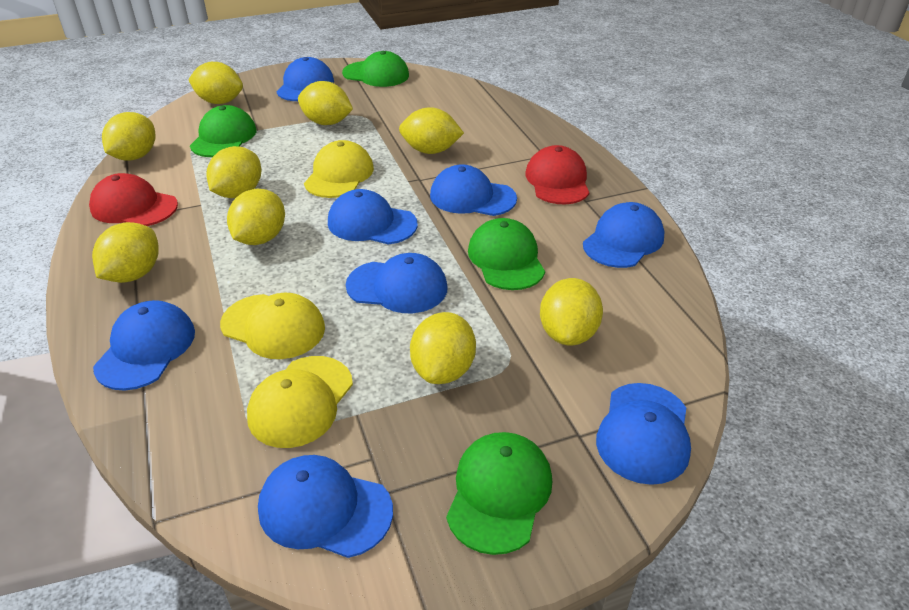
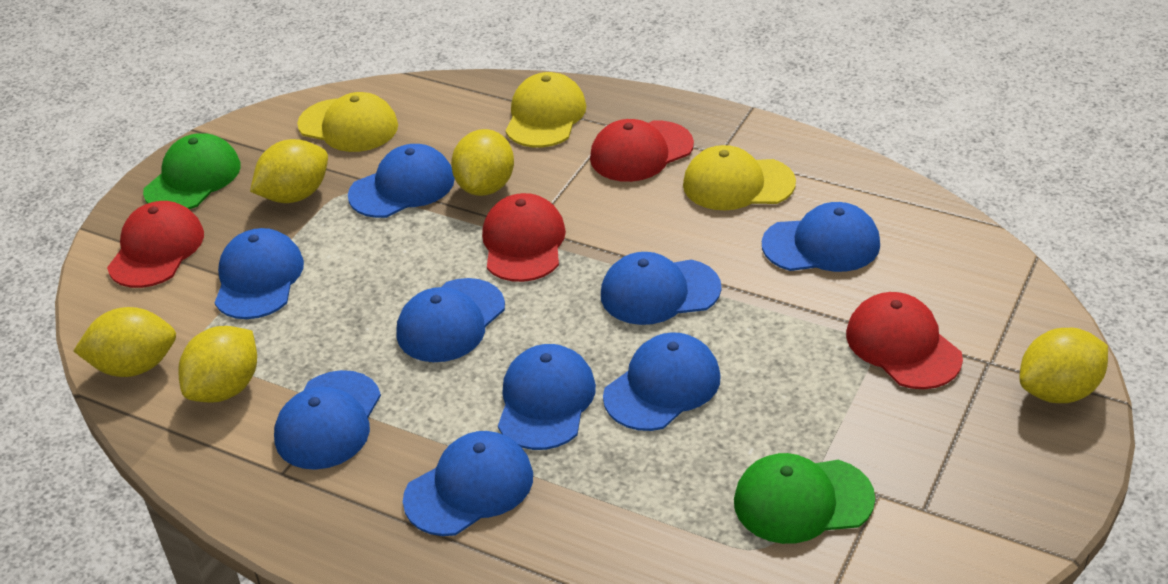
blue cap: [93,300,195,391] [258,455,393,558] [277,57,334,101] [328,189,418,245] [346,253,448,313] [430,164,517,216] [583,202,665,268] [596,383,691,485] = 8 -> [215,228,304,319] [274,370,381,470] [348,144,455,218] [396,278,505,362] [403,431,533,536] [498,344,596,450] [601,252,721,325] [603,332,721,431] [762,202,880,272] = 9
green cap: [190,105,257,157] [342,51,409,87] [446,432,552,555] [468,218,545,290] = 4 -> [143,133,241,209] [734,453,875,544] = 2
red cap: [89,173,178,226] [526,145,589,204] = 2 -> [107,201,204,288] [482,193,566,282] [590,119,694,182] [846,292,963,389] = 4
yellow lemon: [92,222,159,283] [102,112,155,161] [188,62,243,104] [207,146,261,198] [227,189,285,245] [298,81,353,125] [399,107,464,154] [410,312,476,384] [540,278,603,346] = 9 -> [74,307,176,377] [178,326,257,403] [250,139,328,203] [451,129,514,196] [1019,328,1108,403] = 5

